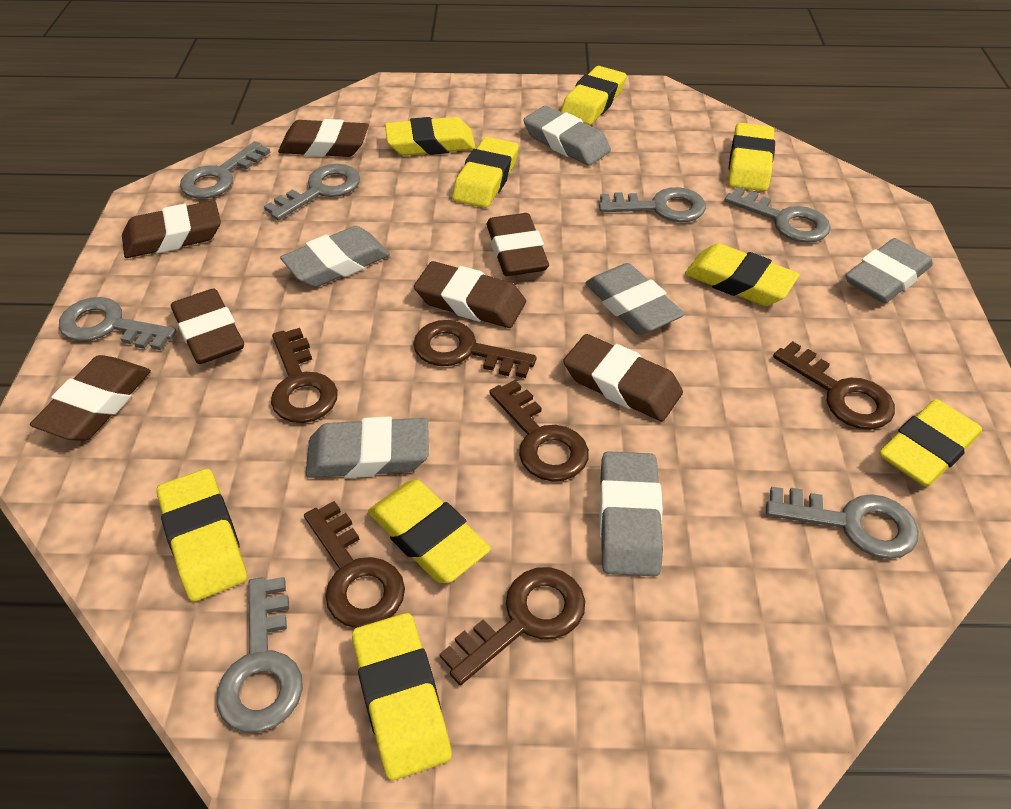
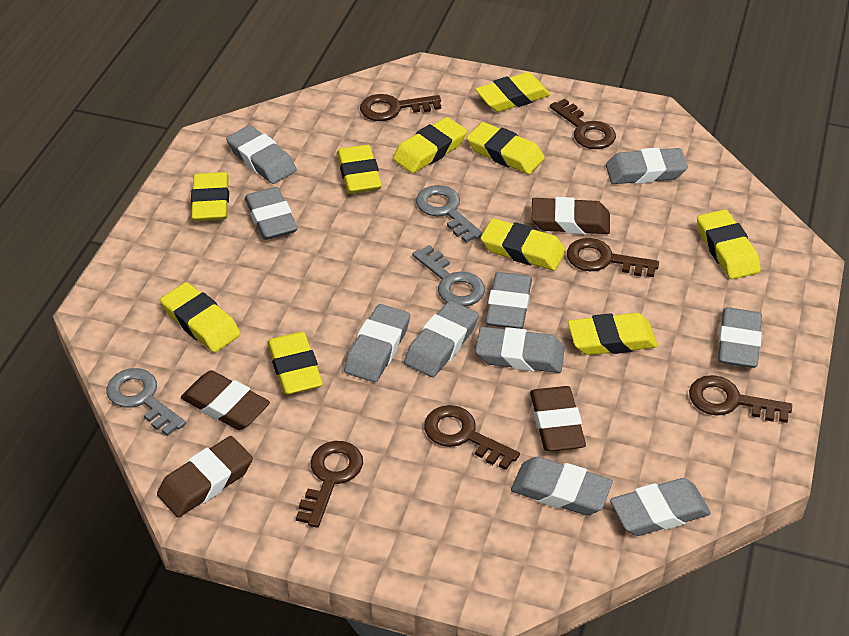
brown eraser: [30,355,151,441] [122,200,221,258] [171,289,244,364] [278,119,369,157] [414,261,526,328] [486,213,549,276] [563,334,683,421] = 7 -> [157,436,253,517] [181,370,270,430] [530,386,586,451] [531,197,610,234] = 4
grey eraser: [280,226,390,287] [306,416,429,478] [523,106,611,166] [585,263,684,335] [599,451,663,577] [845,238,933,303] = 6 -> [226,125,296,184] [245,187,298,240] [344,304,410,382] [404,301,479,377] [475,327,565,373] [486,272,532,329] [511,457,613,515] [606,148,688,184] [610,478,711,536] [718,307,762,368] = 10
grey key: [59,297,177,350] [180,141,271,199] [216,577,303,733] [264,164,360,220] [599,187,706,222] [724,187,831,243] [766,486,919,559] = 7 -> [107,368,186,436] [412,245,485,306] [416,185,483,243] = 3
yellow eraser: [156,469,247,602] [352,613,452,780] [368,480,491,583] [385,117,476,156] [452,137,519,208] [561,66,627,125] [685,243,800,306] [728,123,775,191] [879,399,982,487] = 9 -> [160,282,241,352] [191,172,229,221] [268,332,323,395] [337,145,382,194] [393,117,467,173] [467,122,545,174] [475,72,551,112] [481,218,566,271] [568,313,658,355] [697,209,761,279] = 10

